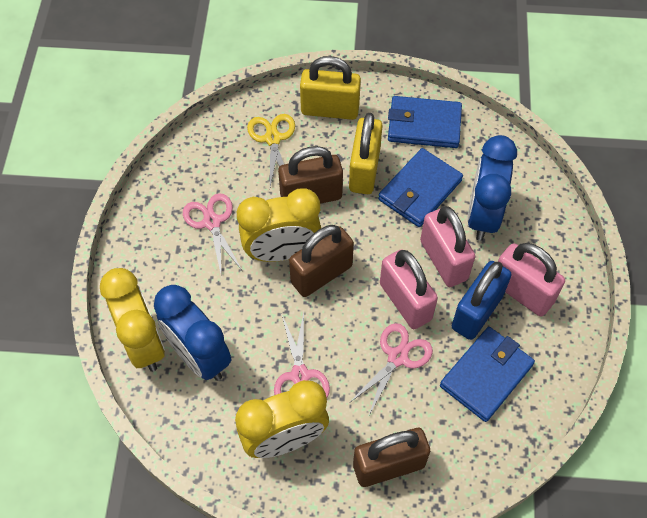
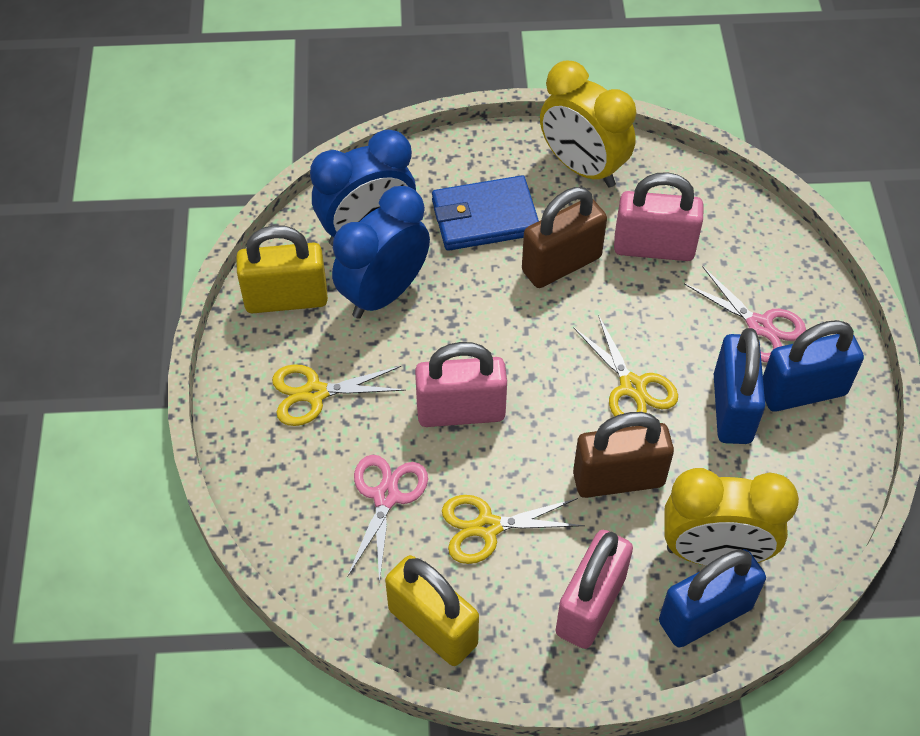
blue padlock: [452,261,511,340] = 1 -> [659,549,766,648] [714,328,765,444] [763,320,864,412] = 3
blue wallet: [378,148,463,227] [388,96,462,148] [440,327,535,422] = 3 -> [432,175,539,251] = 1
brown padlock: [278,146,343,204] [289,225,354,297] [353,428,430,487] = 3 -> [522,187,607,288] [573,412,674,498] = 2
pink scissors: [183,193,242,278] [274,313,330,398] [349,323,433,417] = 3 -> [347,455,428,584] [684,267,806,362] = 2
yellow clock: [100,268,165,372] [235,380,329,458] [237,189,321,262] = 3 -> [540,61,636,187] [664,468,799,566] = 2
yellow scissors: [247,114,295,187] = 1 -> [272,364,406,426] [442,495,585,564] [573,315,678,416] = 3

